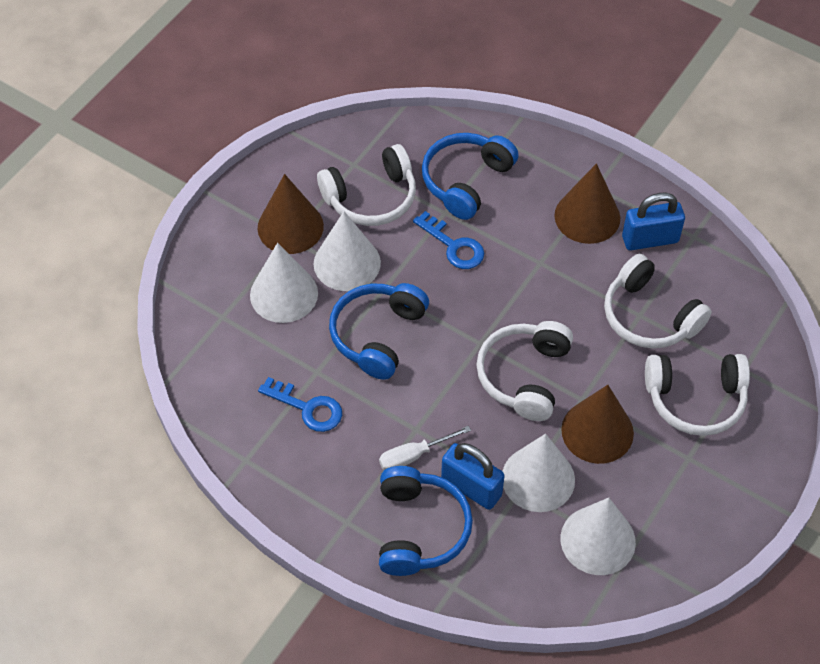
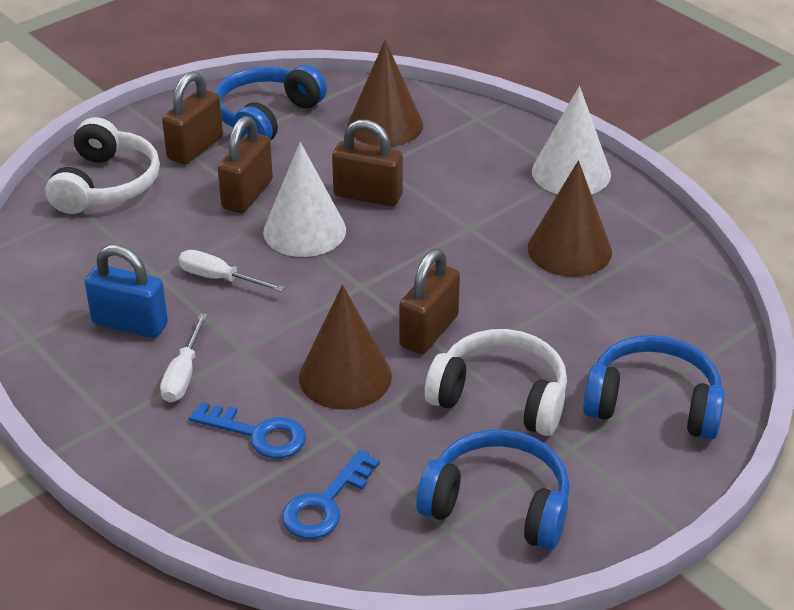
blue padlock: [441,443,504,510] [622,193,685,250] = 2 -> [85,245,168,338] = 1
brown padlock: none = 0 -> [162,72,223,165] [218,116,273,213] [332,120,403,207] [399,249,460,354] = 4
white cone: [250,243,318,323] [314,211,381,291] [502,434,575,512] [560,498,636,575] = 4 -> [263,142,346,257] [532,86,611,194] = 2
white headphones: [317,144,416,226] [476,321,573,421] [604,254,712,348] [645,354,750,436] = 4 -> [46,117,160,214] [425,329,567,436] = 2
white screwdriver: [379,426,471,470] = 1 -> [160,313,208,402] [179,250,285,292] = 2

